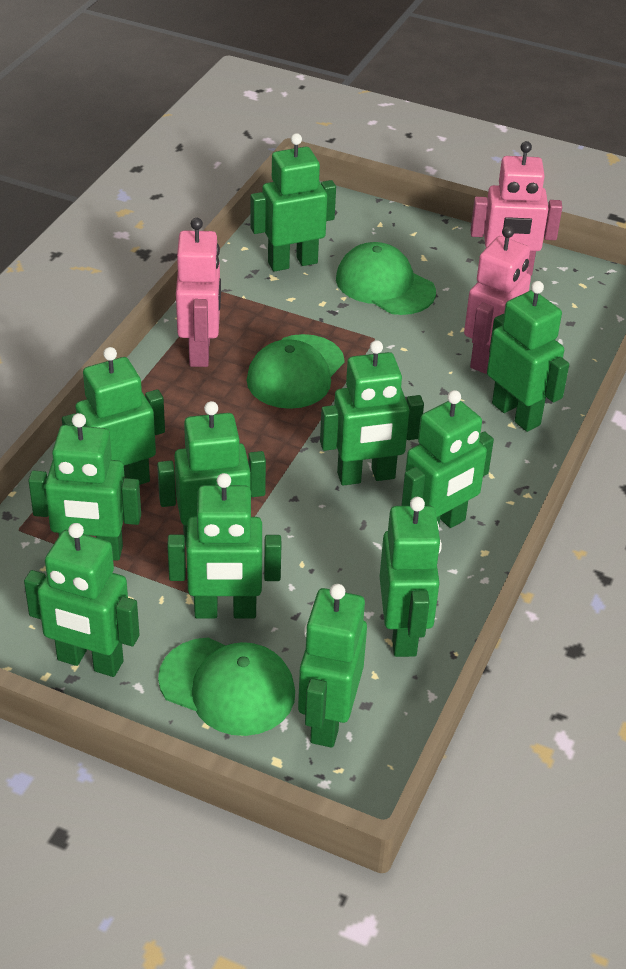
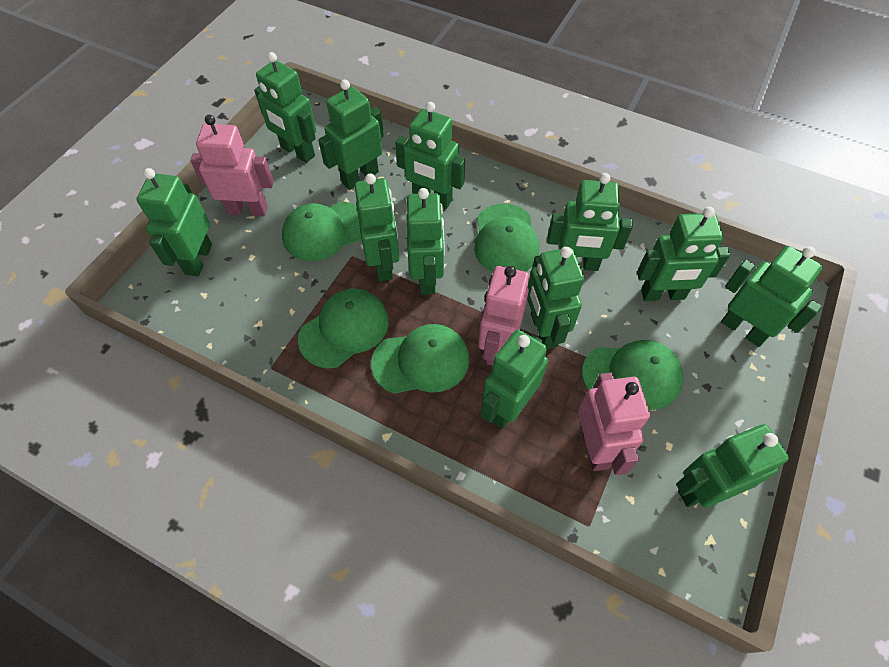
green cap: [158,638,295,736] [247,334,345,409] [336,242,436,315] = 3 -> [282,201,362,261] [298,289,389,368] [371,324,469,394] [474,204,539,272] [582,340,684,410] = 5
green robot: [24,523,140,677] [28,413,141,561] [62,347,165,485] [157,401,266,546] [167,473,281,619] [250,133,336,272] [298,584,367,748] [320,340,424,486] [380,497,442,657] [401,390,494,528] [487,281,569,432] = 11 -> [136,168,212,276] [254,52,316,163] [318,79,384,190] [355,174,400,282] [395,102,465,209] [407,188,445,295] [481,329,548,429] [527,246,584,349] [547,173,633,271] [637,207,730,301] [676,424,789,507] [721,246,823,347] = 12

